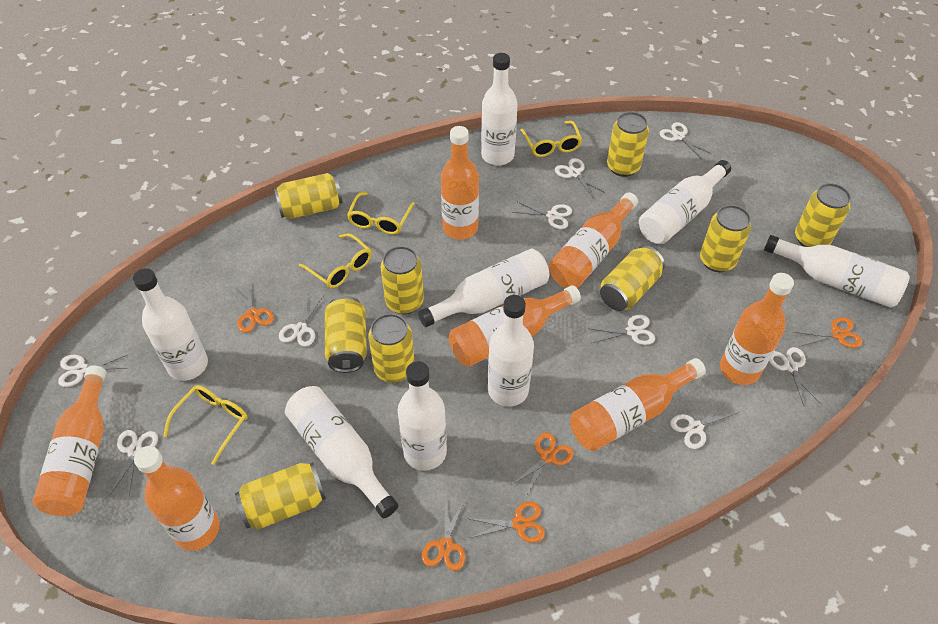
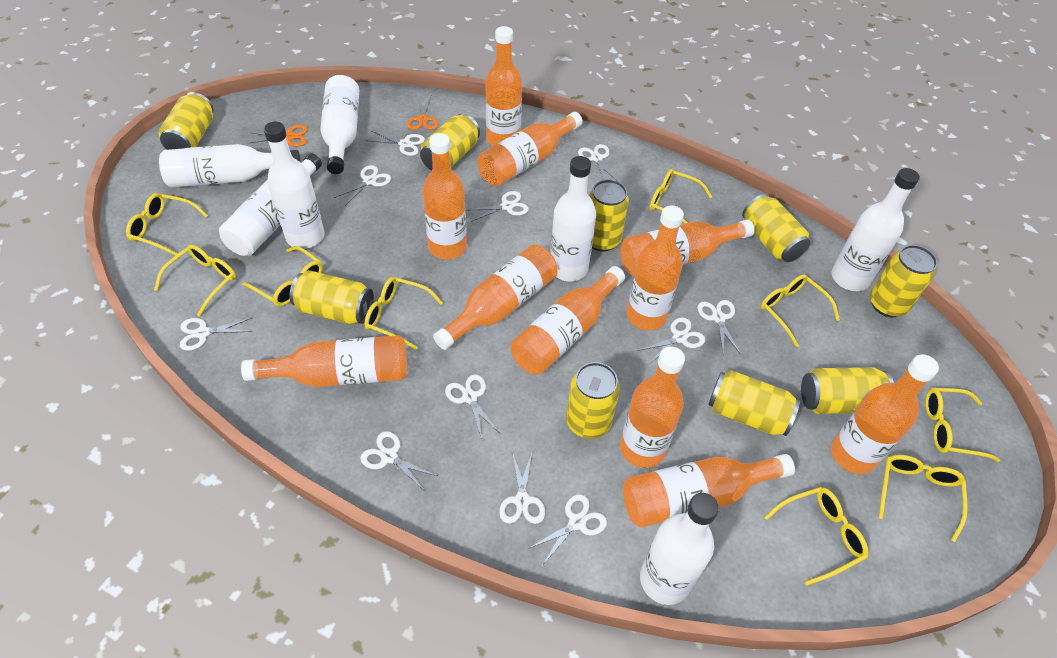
orange bottle: [33,366,106,516] [134,446,220,551] [441,126,479,240] [449,285,581,367] [549,192,638,288] [570,358,706,451] [720,273,794,385] = 7 -> [241,335,407,387] [422,133,467,259] [433,245,557,350] [478,112,583,186] [485,26,522,146] [511,266,625,375] [620,219,755,276] [620,346,685,468] [623,454,795,528] [627,205,684,330] [831,354,939,474] = 11
orange scissors: [234,282,274,333] [421,500,465,571] [467,502,545,543] [510,433,573,496] [793,317,862,348] = 5 -> [250,125,308,147] [407,96,438,130] = 2
white bottle: [133,268,208,381] [285,386,399,518] [398,361,447,471] [418,249,550,327] [481,53,518,165] [488,295,534,407] [639,160,731,244] [764,235,910,308] = 8 -> [159,144,301,188] [219,153,322,256] [264,122,325,249] [320,75,359,174] [550,156,596,281] [640,493,719,605] [831,168,920,291] = 7
white scissors: [58,355,127,387] [110,430,158,495] [279,296,323,347] [512,201,572,229] [555,158,605,197] [591,314,655,345] [660,122,710,158] [670,401,739,449] [769,347,820,405] = 9 -> [180,318,252,351] [334,165,391,206] [360,431,437,491] [366,131,425,156] [445,375,500,439] [468,191,529,222] [499,451,545,524] [528,494,607,564] [578,144,618,181] [638,317,705,364] [697,300,741,355] = 11
yellow glasses: [163,385,247,465] [299,233,372,288] [347,192,415,235] [520,121,582,157] = 4 -> [126,193,208,256] [154,245,236,317] [242,246,323,306] [365,277,443,350] [650,169,713,224] [761,274,840,347] [764,487,868,586] [879,455,968,542] [925,388,1000,462] = 9

